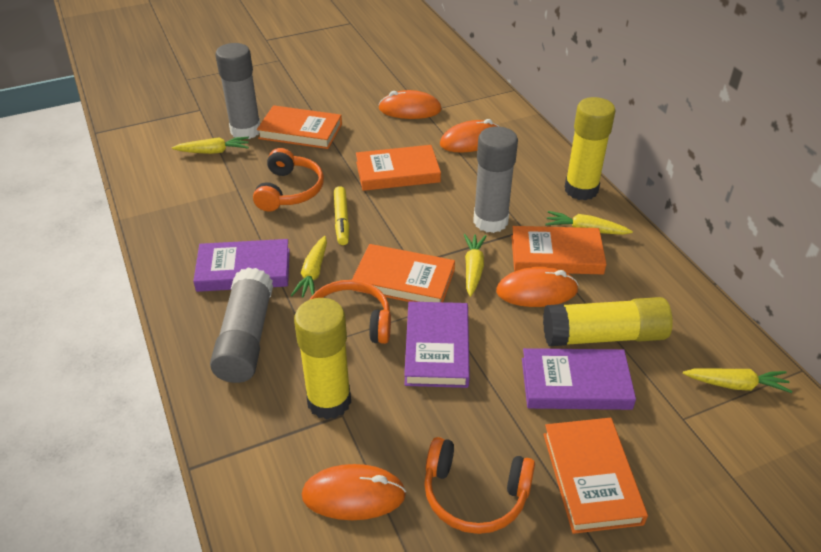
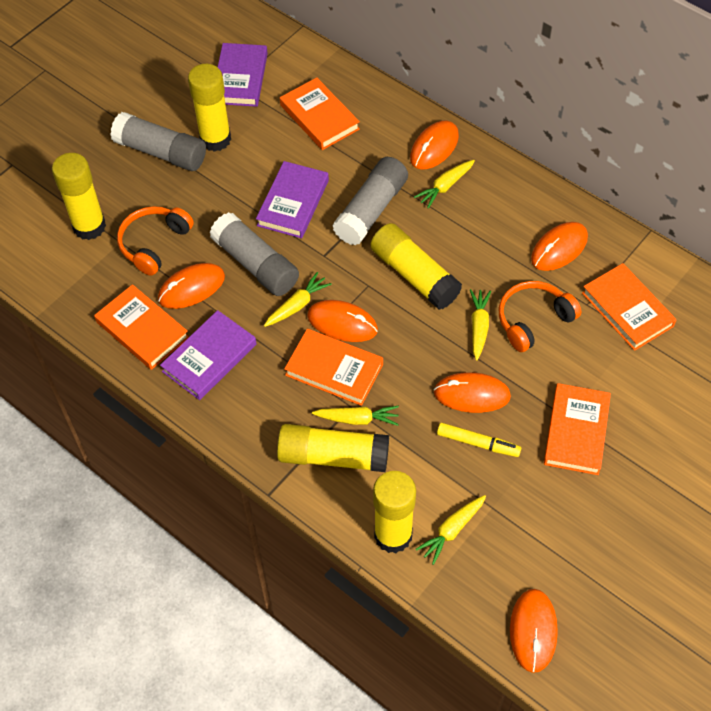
orange headphones: [253,148,324,212] [309,280,391,344] [424,437,535,534] = 3 -> [117,206,194,276] [499,281,582,352] = 2
orange mouse: [302,464,406,520] [378,90,442,119] [440,119,500,153] [496,267,578,307] = 4 -> [158,263,225,309] [307,300,378,342] [410,120,459,169] [434,372,511,413] [510,589,558,673] [531,222,588,271] = 6
yellow glue stick: [294,298,351,419] [543,297,673,346] [565,97,616,200] = 3 -> [52,153,106,240] [188,64,231,152] [277,424,389,472] [371,223,462,310] [373,471,416,553] = 5

